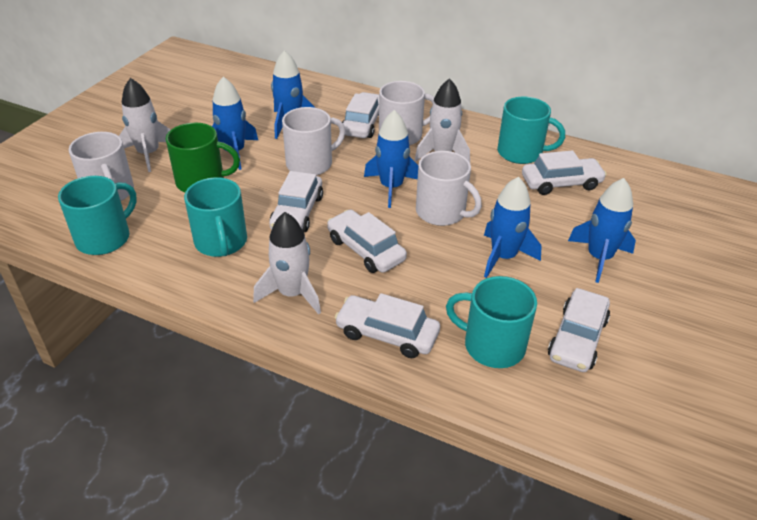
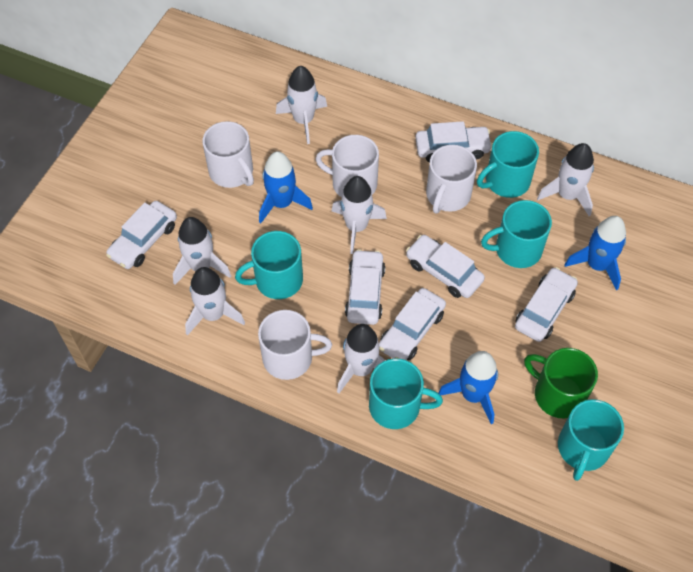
blue rocket: [212,77,258,170] [271,50,316,139] [364,110,418,208] [484,177,541,278] [568,178,636,283] = 5 -> [259,151,313,223] [438,351,498,424] [564,216,626,290] = 3
turquoise mug: [58,176,137,255] [184,177,247,257] [446,276,537,368] [497,97,565,164] = 4 -> [235,231,303,299] [369,358,443,429] [477,131,539,198] [481,200,552,268] [558,399,624,481] = 5
white rocket: [119,78,171,172] [253,212,321,314] [415,78,470,162] = 3 -> [173,217,231,285] [185,267,245,335] [276,66,327,144] [332,176,387,254] [337,324,386,393] [537,143,594,216] = 6

